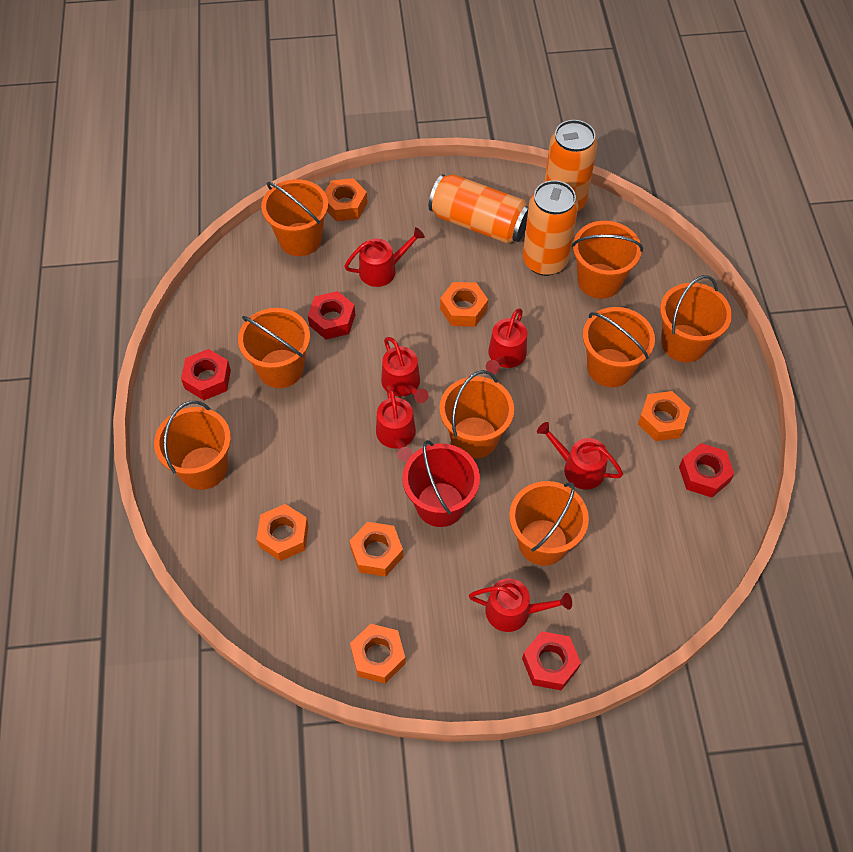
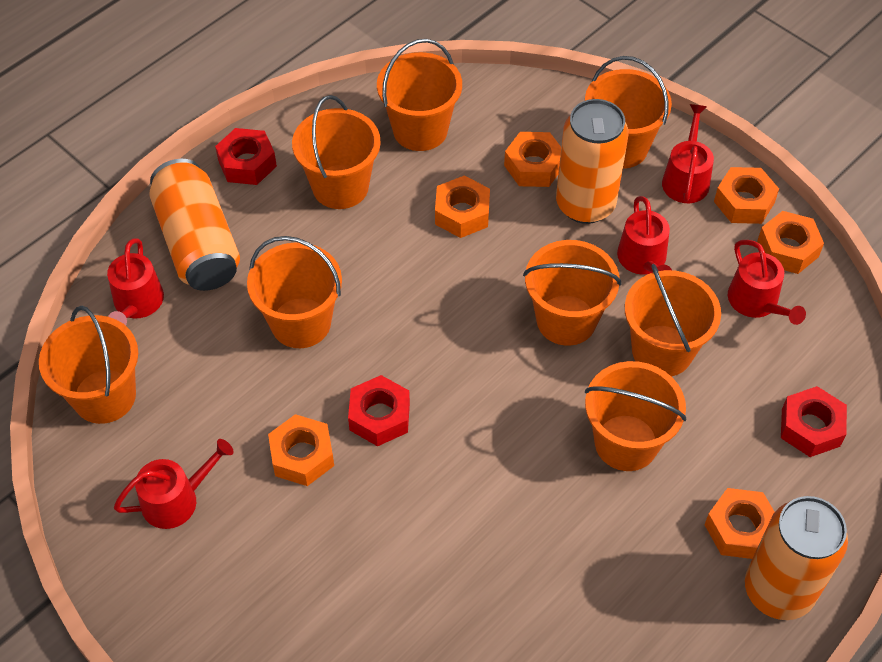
red bucket: [402,440,480,527] = 1 -> none = 0
red nut: [181,349,231,400] [308,291,355,339] [522,631,581,690] [679,443,734,498] = 4 -> [215,128,277,185] [348,375,410,446] [781,386,847,457] = 3
red watering can: [344,227,425,287] [376,386,416,461] [381,337,429,403] [469,578,572,632] [485,308,527,374] [537,422,623,490] = 6 -> [107,238,164,326] [114,439,234,529] [617,196,672,275] [662,104,714,203] [728,240,806,325] = 5

